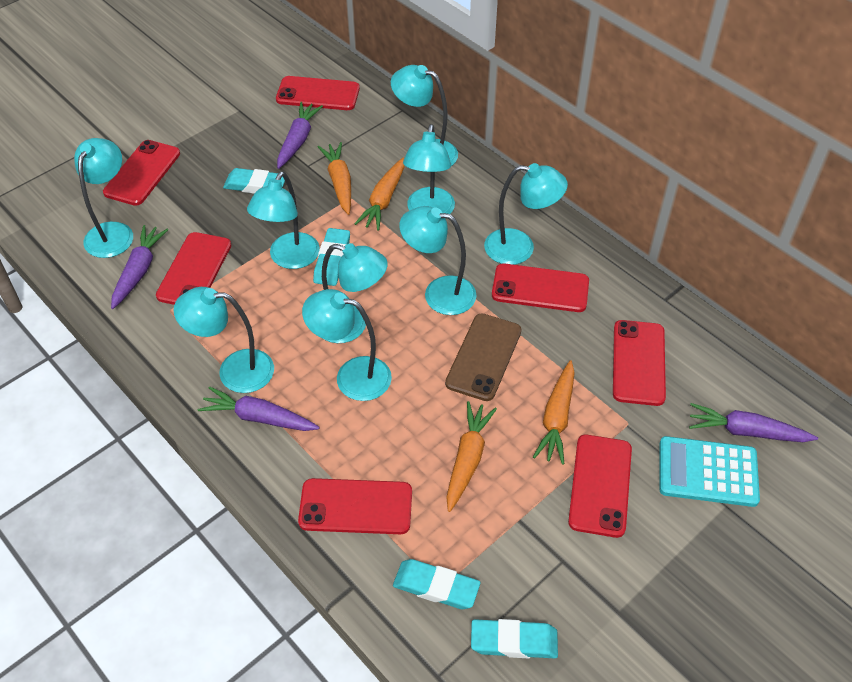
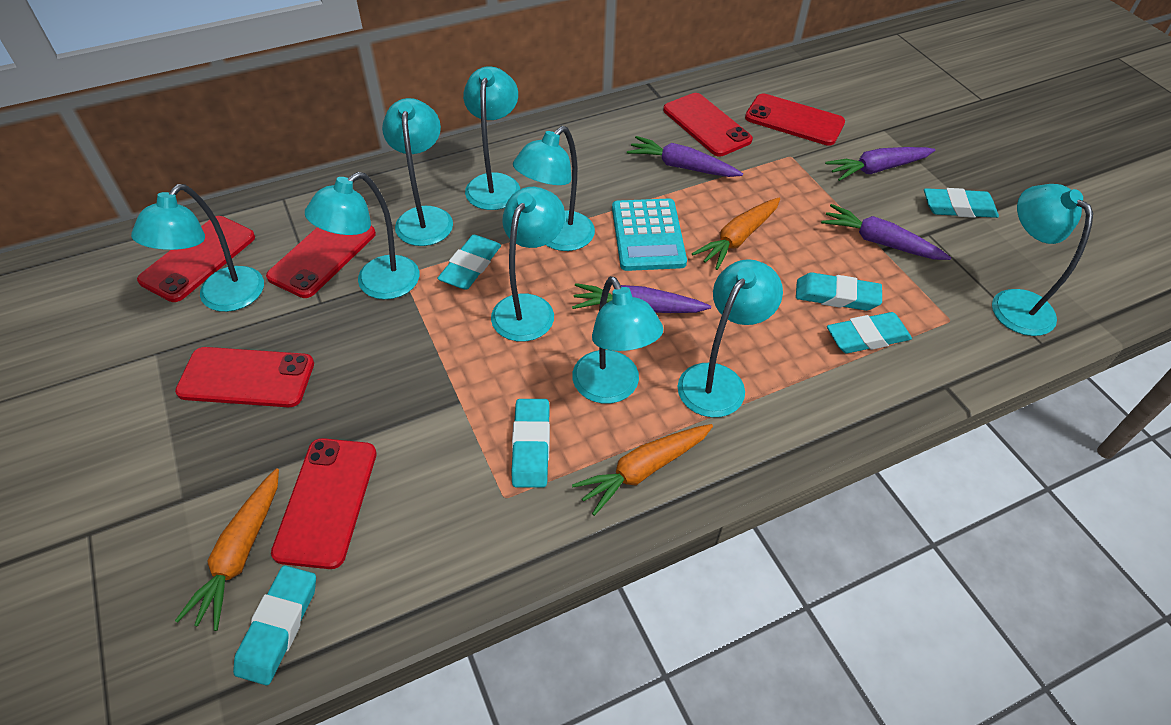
brown phone: [445,313,522,401] = 1 -> none = 0
orange carrot: [318,142,351,215] [354,158,405,231] [446,401,497,512] [533,360,575,465] = 4 -> [175,468,279,631] [572,424,713,516] [692,198,780,270] = 3
red phone: [103,140,180,206] [156,232,231,305] [276,76,360,110] [298,478,412,534] [492,263,589,312] [568,435,632,538] [613,320,666,406] = 7 -> [137,216,255,302] [175,347,314,407] [266,226,376,298] [271,438,377,569] [663,93,753,156] [745,93,845,146] = 6
turquoise eraser: [223,168,285,194] [313,228,350,286] [393,559,480,609] [471,619,558,659] = 4 -> [233,565,316,685] [437,235,501,290] [512,399,550,488] [796,273,882,311] [827,312,912,353] [924,188,999,218] = 6

